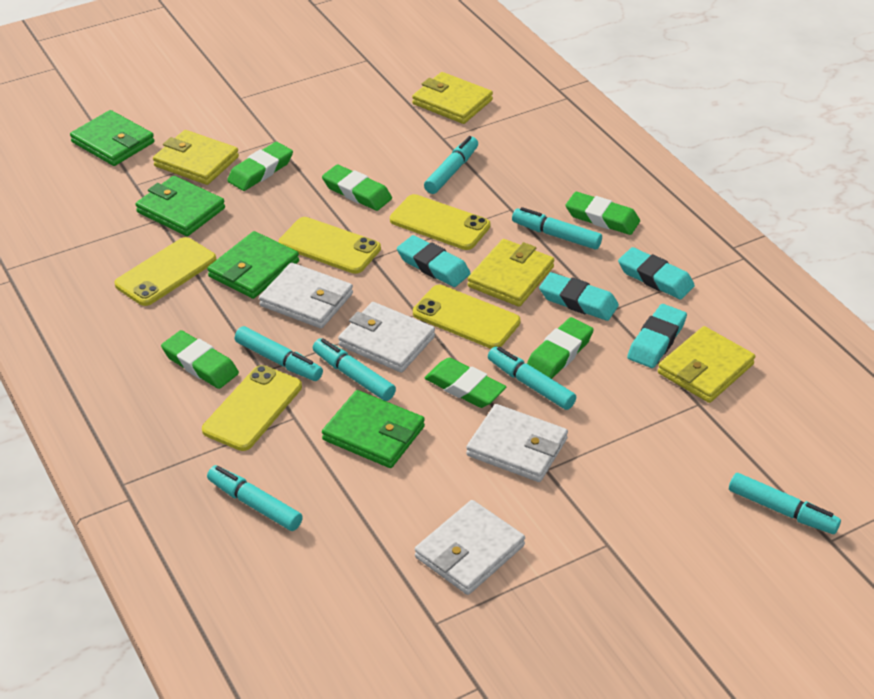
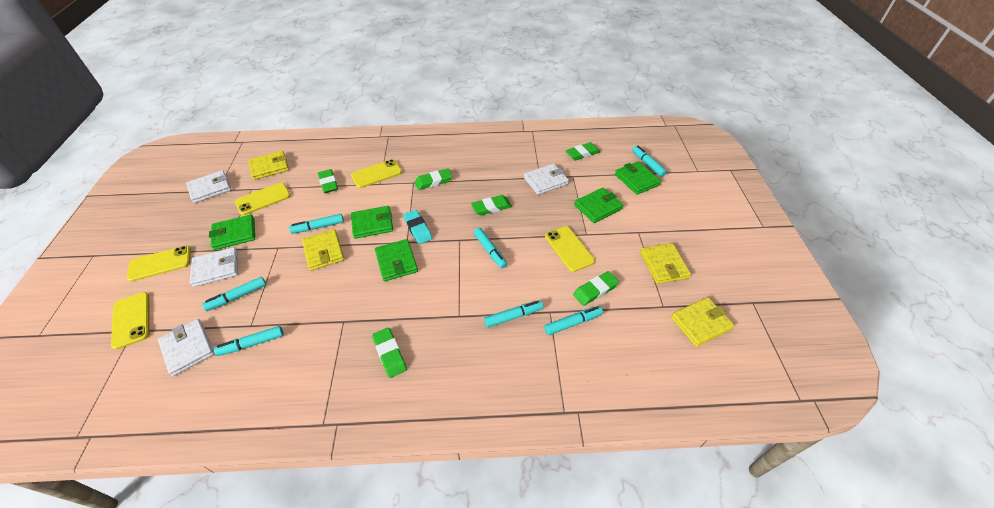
green wallet: [70,110,154,166] [135,176,225,236] [207,231,299,299] [322,390,425,468] = 4 -> [209,215,255,250] [351,206,393,239] [375,239,418,281] [574,188,623,223] [615,161,661,195] = 5
turquoise eraser: [397,235,471,287] [539,272,619,321] [618,247,695,300] [627,304,687,368] = 4 -> [403,210,432,244] = 1

